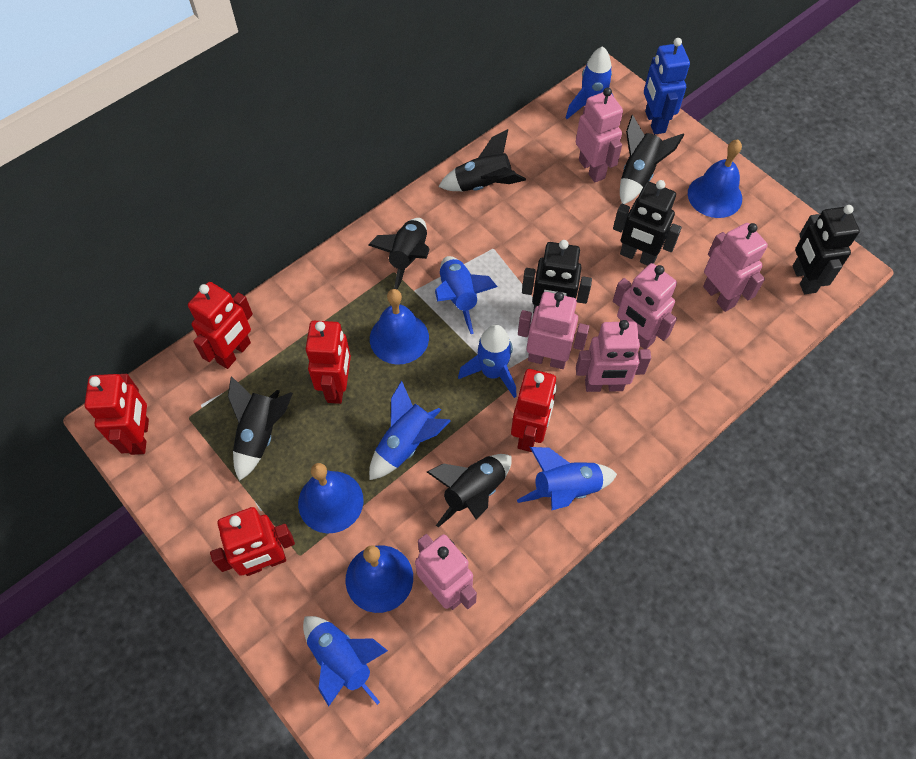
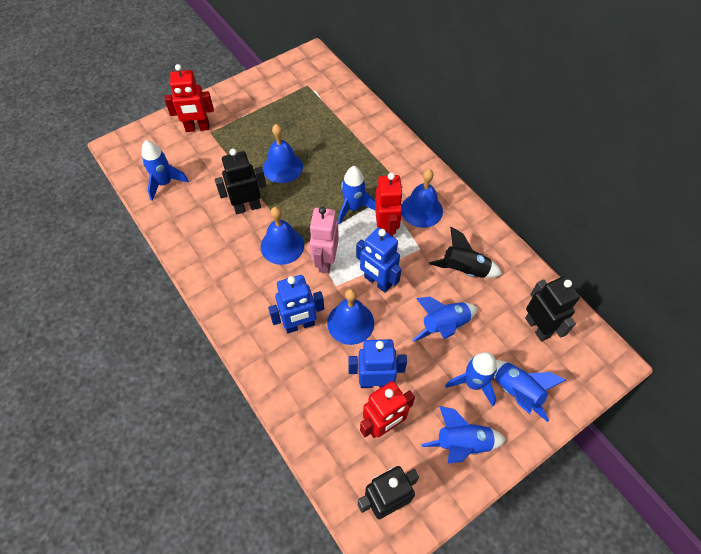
black rocket: [228,376,293,481] [368,218,430,290] [427,454,512,527] [438,129,526,191] [620,115,684,204] = 5 -> [429,227,502,278] = 1
blue robot: [644,38,690,134] = 1 -> [268,275,324,333] [348,339,407,388] [356,227,402,293] = 3
pink robot: [415,534,477,610] [518,292,589,369] [576,87,623,182] [576,320,651,392] [613,263,677,349] [703,223,768,312] = 6 -> [309,207,339,273] = 1
red robot: [84,374,149,455] [188,282,253,369] [210,507,295,576] [306,321,351,404] [511,369,557,452] = 5 -> [164,64,214,132] [360,381,415,438] [375,173,403,236] = 3

